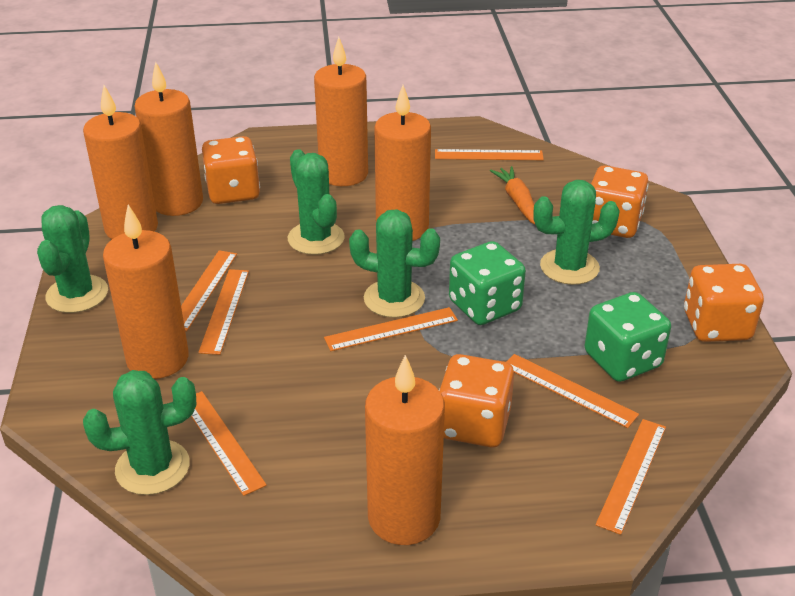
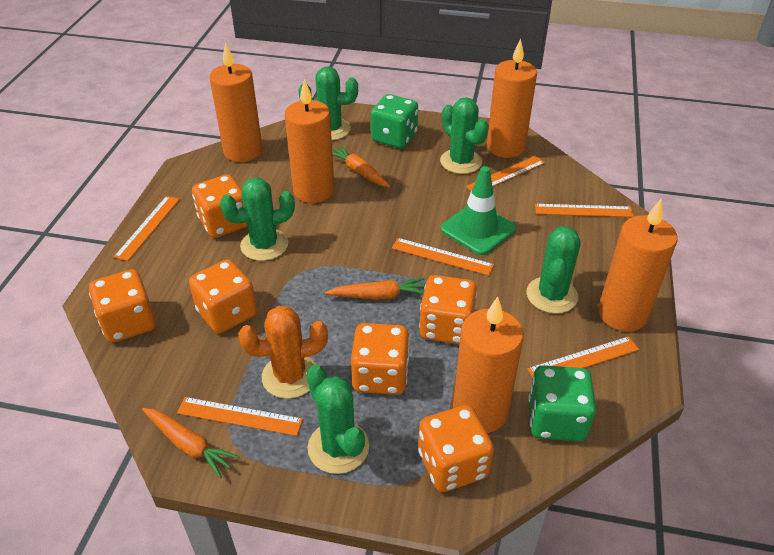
green traffic cone: none = 0 -> [441,166,516,255] = 1
orange cactus: none = 0 -> [238,306,328,399] = 1
orange candle: [83,85,158,239] [103,204,189,379] [134,62,203,216] [314,37,368,186] [365,355,445,545] [374,85,431,241] = 6 -> [210,43,263,162] [285,80,335,203] [453,297,524,433] [487,39,537,158] [598,199,678,331] = 5
orange carrot: [490,166,535,224] = 1 -> [142,408,240,478] [325,277,425,300] [332,145,390,187] = 3
orange dice: [202,136,260,204] [439,354,514,447] [591,165,649,238] [684,264,764,342] = 4 -> [89,269,156,343] [189,259,257,333] [192,174,247,238] [351,323,410,395] [418,405,494,492] [419,275,477,344] = 6
orange ruler: [181,250,237,331] [191,391,267,496] [198,269,249,355] [324,307,458,351] [435,149,544,160] [506,354,639,428] [595,419,666,535] = 7 -> [114,196,180,261] [177,397,303,436] [392,238,494,276] [466,156,545,191] [527,336,639,377] [535,204,634,217] = 6

